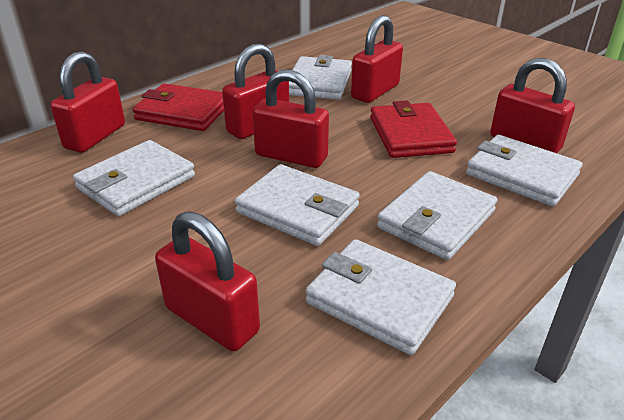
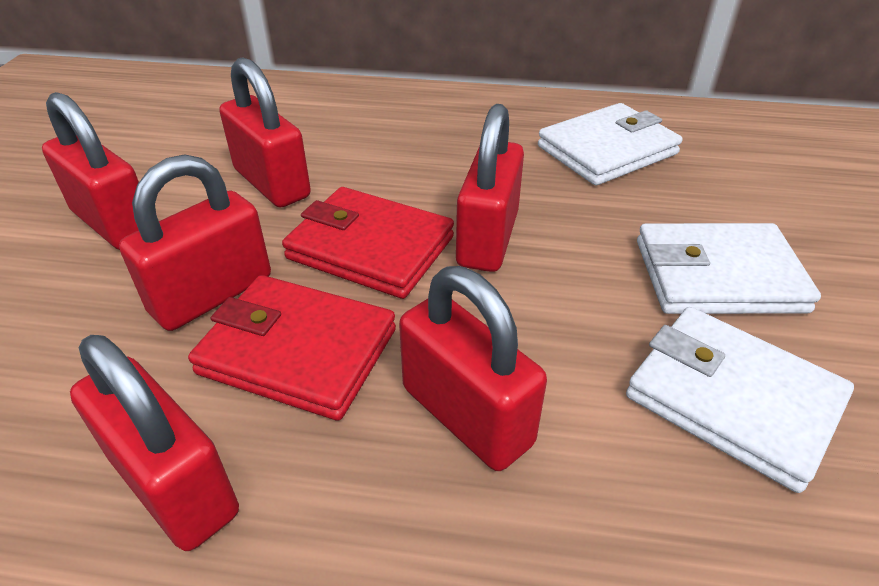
white wallet: [73,140,195,216] [235,164,360,246] [289,55,352,100] [306,239,456,355] [377,171,497,260] [466,135,582,206] = 6 -> [538,103,683,185] [626,307,854,493] [637,223,821,314] = 3

